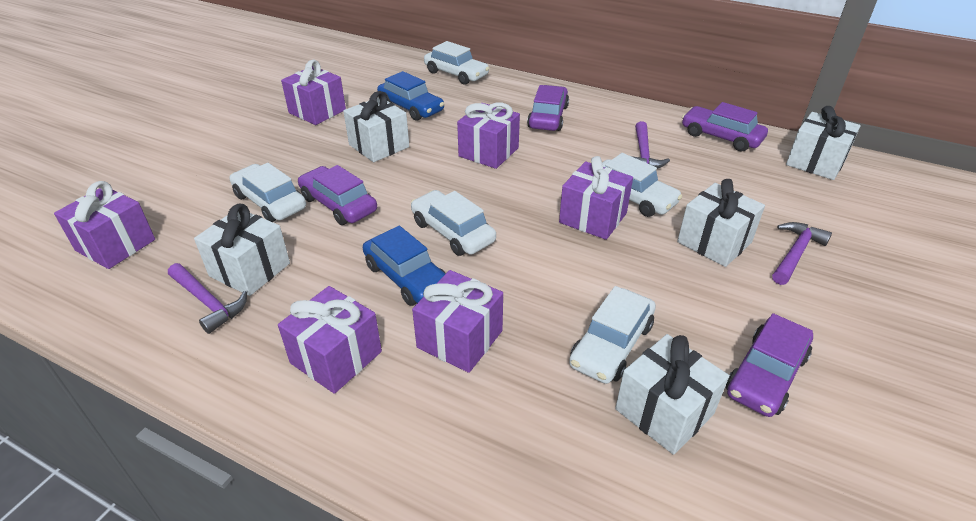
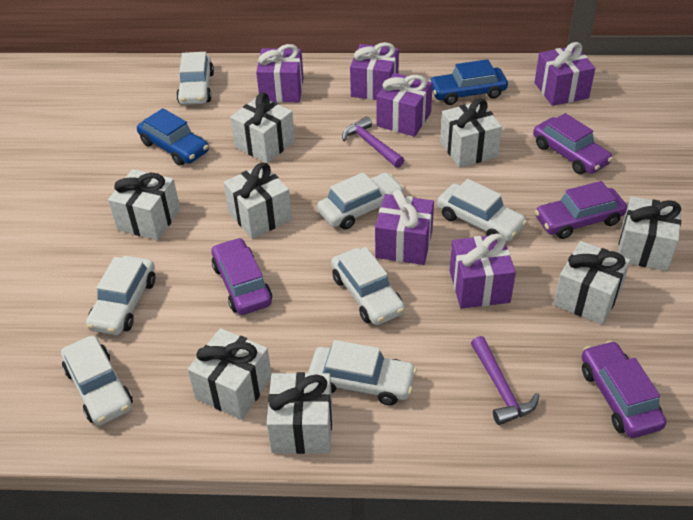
purple hammer: [168,263,247,334] [631,121,670,169] [772,222,832,285] = 3 -> [342,116,404,168] [471,336,539,425] = 2
white car: [230,163,306,222] [411,190,496,256] [424,41,490,85] [569,286,656,384] [602,153,683,217] = 5 -> [61,336,133,425] [86,256,155,335] [176,52,214,105] [308,340,417,405] [317,172,404,230] [331,247,405,325] [437,179,527,242] = 7
white gift: [194,204,290,296] [343,91,409,162] [615,334,729,455] [677,179,765,267] [786,106,861,180] = 5 -> [108,169,180,240] [188,328,271,420] [223,163,292,239] [230,93,295,163] [267,372,332,454] [440,98,502,168] [554,241,630,325] [618,196,682,271] = 8

